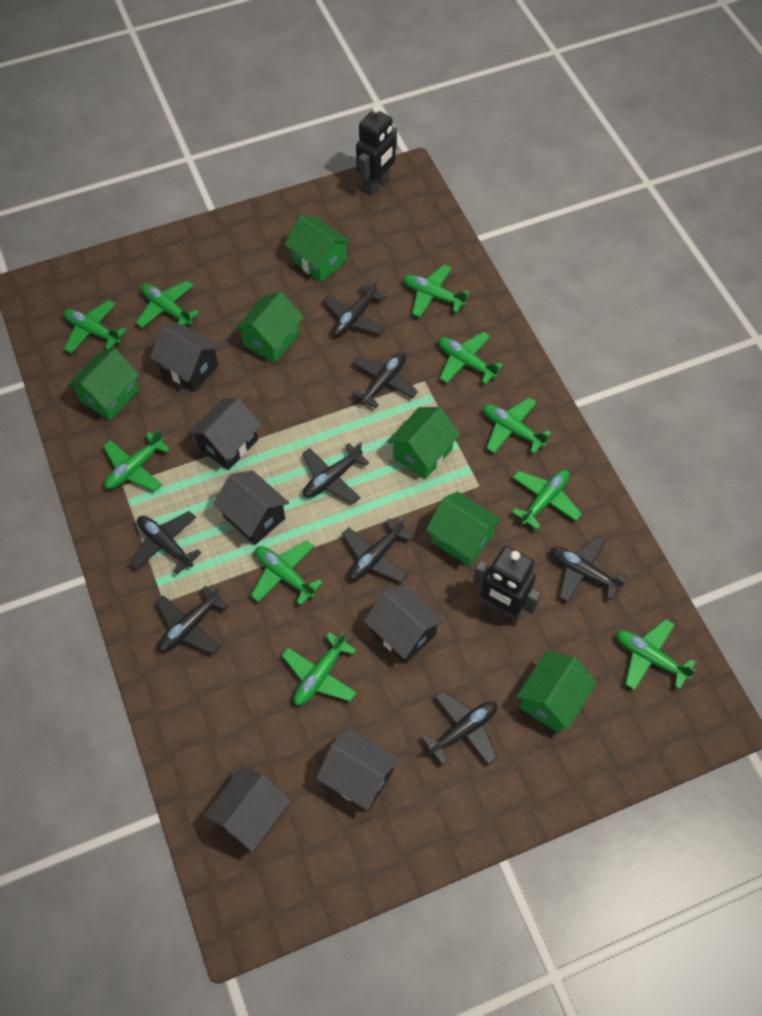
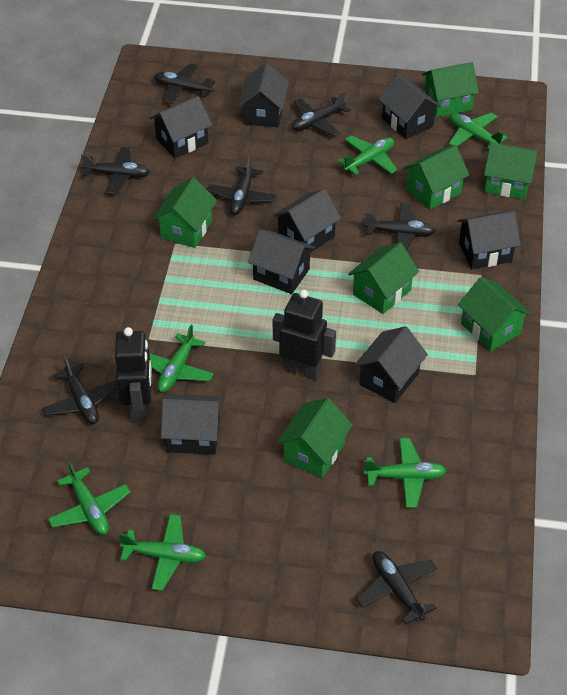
black house: [150,324,220,392] [188,398,261,470] [204,765,291,852] [213,470,289,545] [316,728,400,811] [364,584,444,664] = 6 -> [150,96,212,158] [161,394,222,455] [238,63,289,127] [248,229,315,294] [273,189,341,252] [354,326,428,403] [378,74,441,139] [457,211,520,269] = 8
black plane: [130,511,201,574] [156,586,228,654] [302,442,369,504] [323,279,386,336] [342,517,413,583] [352,353,418,408] [421,690,497,765] [550,535,627,602] = 8 -> [42,356,118,424] [81,147,150,194] [154,63,215,104] [207,156,277,215] [292,91,350,137] [356,551,437,624] [365,203,436,251] = 7
green house: [68,348,139,420] [235,291,304,363] [285,215,351,282] [387,407,460,479] [426,492,502,566] [516,651,597,733] = 6 -> [153,177,217,248] [277,398,353,478] [348,242,419,314] [403,145,469,210] [422,62,479,117] [458,277,531,351] [484,143,538,200] = 7
green plane: [63,300,127,354] [103,429,170,491] [136,280,199,328] [251,540,323,605] [282,631,357,705] [403,265,470,317] [438,332,503,384] [483,397,551,454] [512,470,582,530] [616,619,696,690] = 10 -> [48,461,130,535] [119,514,206,591] [149,325,214,392] [337,136,398,175] [364,438,447,508] [449,113,508,150] = 6

